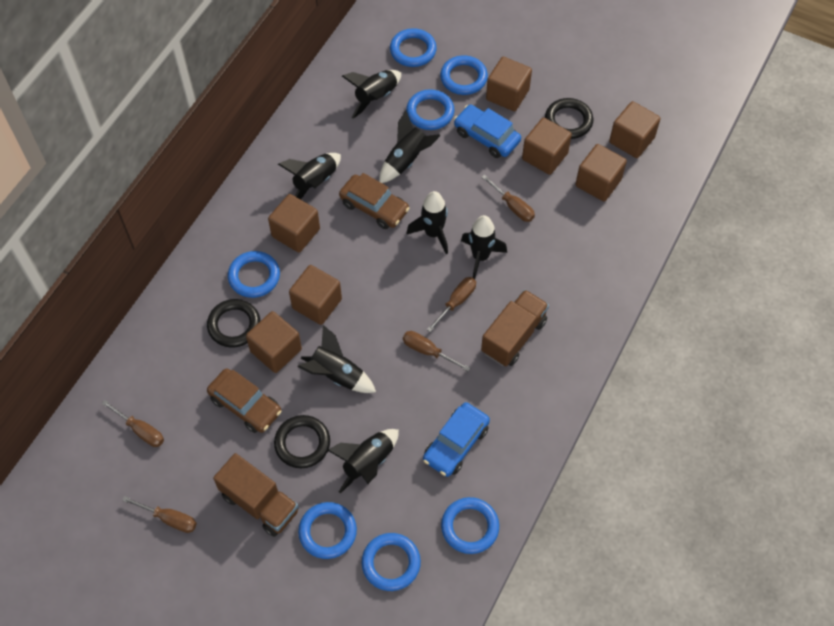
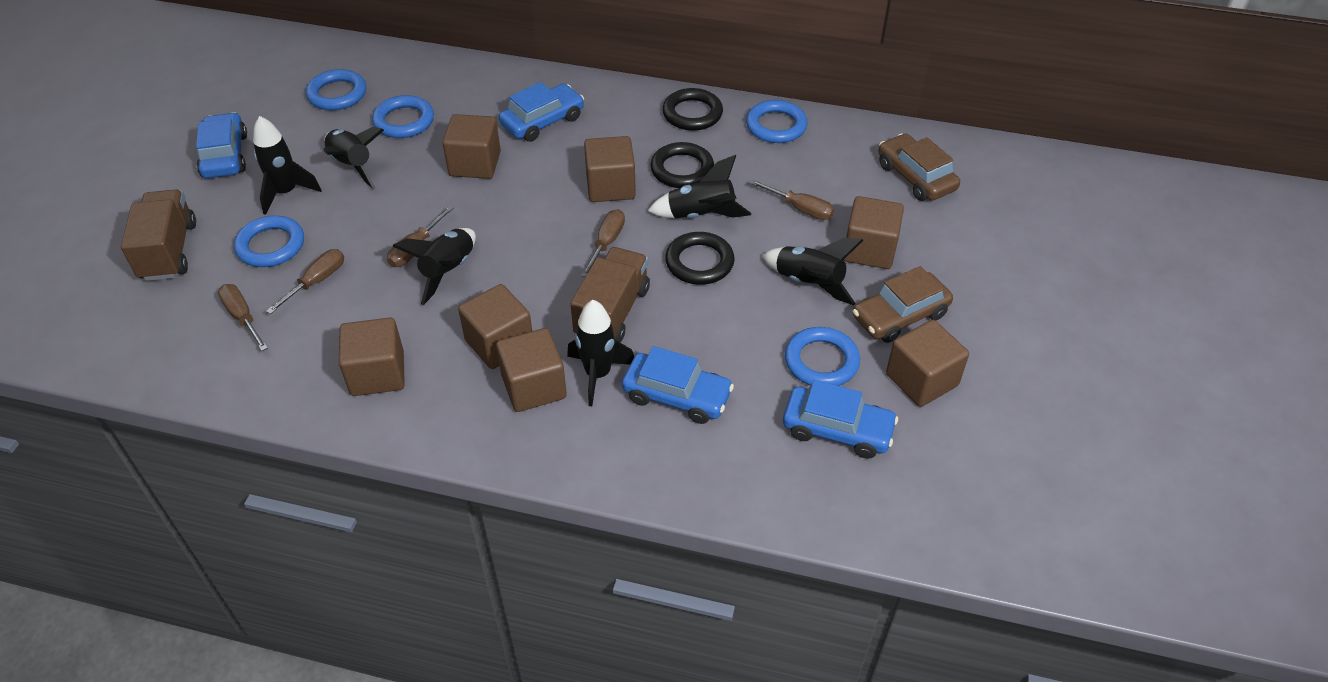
black rocket: [278,153,341,200] [298,325,376,393] [327,429,399,494] [342,70,401,119] [379,110,441,183] [406,191,448,254] [461,215,507,279] = 7 -> [253,116,322,215] [324,127,384,189] [392,228,476,305] [567,300,634,406] [648,155,751,218] [762,238,863,305] = 6
blue car: [423,402,490,477] [454,105,521,158] = 2 -> [196,112,247,178] [499,82,584,142] [622,346,734,424] [783,380,898,459] = 4
blue ring: [228,251,280,298] [298,502,357,559] [362,533,421,591] [390,28,437,67] [406,89,455,130] [440,55,488,95] [441,497,499,554] = 7 -> [234,215,304,267] [306,69,366,110] [372,95,434,138] [746,100,808,143] [785,327,860,386] = 5

